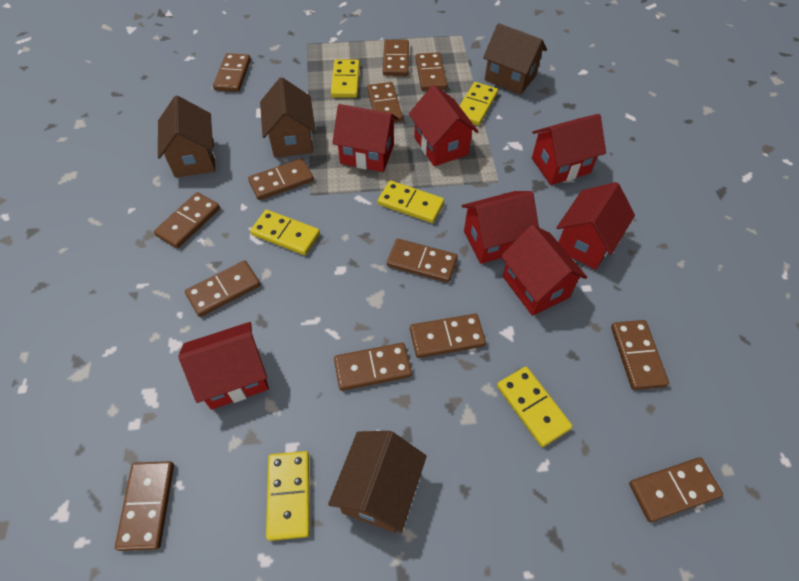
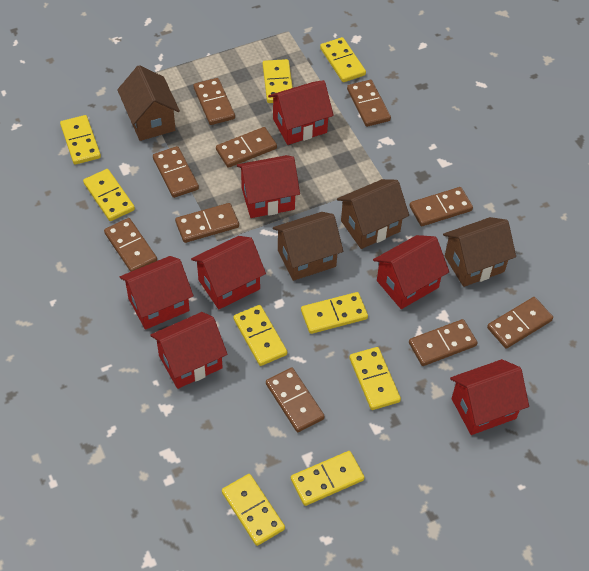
brown domino: [115,461,174,551] [154,192,220,248] [185,260,260,317] [213,53,251,92] [248,158,314,200] [334,343,412,391] [367,82,403,122] [383,40,409,76] [387,239,458,283] [410,314,486,358] [415,52,447,91] [611,320,669,390] [629,457,723,522] = 13 -> [104,218,157,272] [153,146,199,198] [175,203,239,243] [194,78,235,125] [216,127,277,168] [266,367,325,432] [347,80,391,127] [409,187,473,226] [409,319,478,366] [487,297,553,349] = 10
yellow domino: [250,210,320,255] [266,451,310,541] [331,59,360,98] [378,180,444,223] [460,82,498,125] [497,367,573,447] = 6 -> [60,115,101,165] [83,169,135,221] [222,474,285,546] [233,305,287,366] [263,59,293,103] [291,451,365,506] [301,292,368,334] [320,37,366,82] [349,347,401,410] = 9

